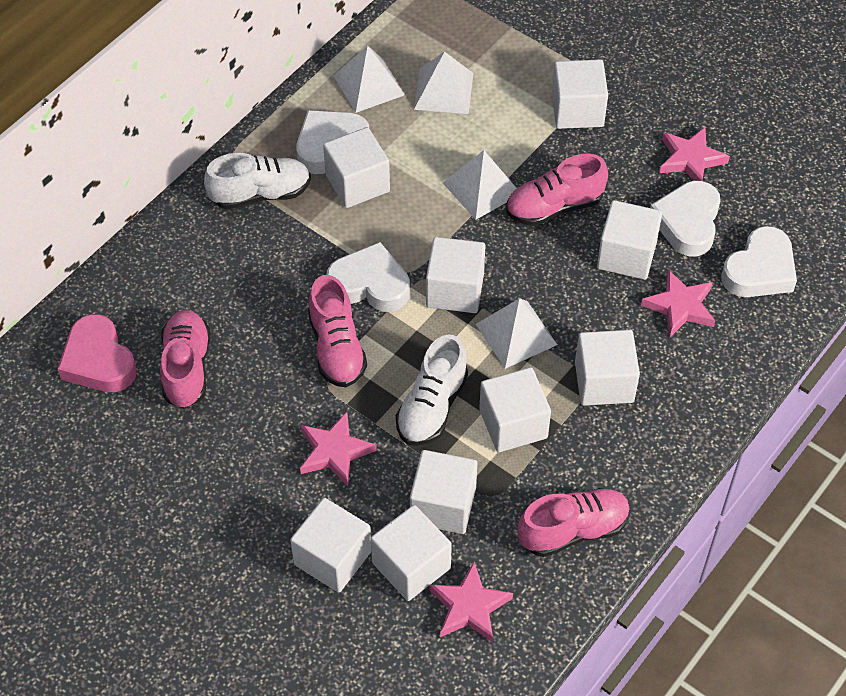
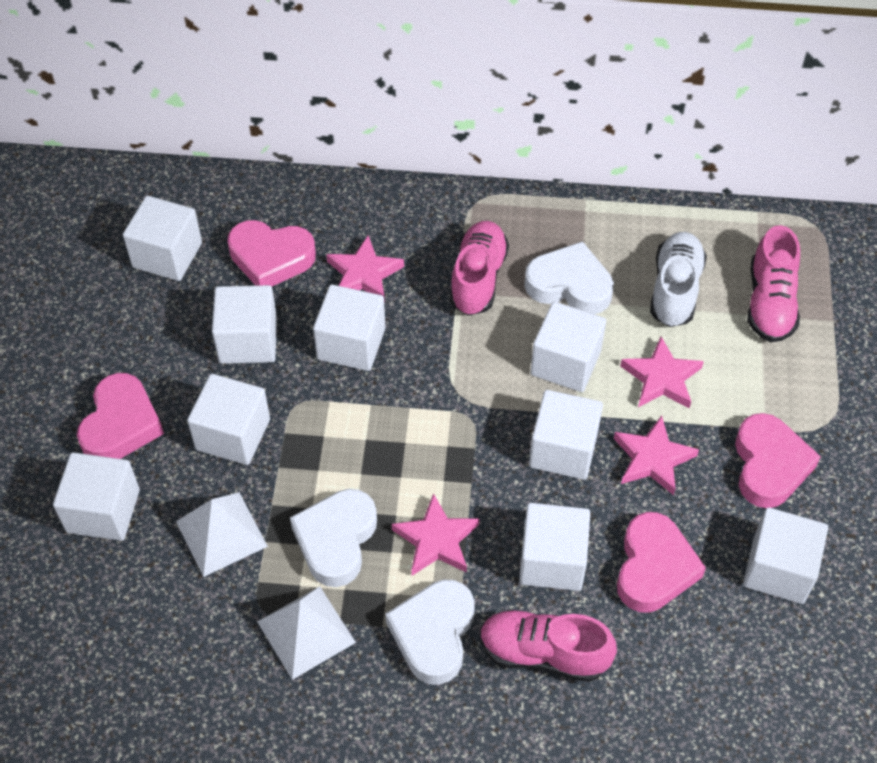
pink heart: [58,314,137,392] = 1 -> [77,373,164,459] [227,220,316,287] [617,512,706,612] [735,413,821,508] = 4
pink shoe: [160,310,210,408] [308,275,367,387] [506,154,608,226] [517,488,630,557] = 4 -> [450,221,509,316] [480,610,617,682] [747,225,800,342] = 3
white heart: [296,110,369,174] [327,242,410,312] [650,181,721,257] [722,226,797,297] = 4 -> [290,489,377,587] [385,580,474,685] [524,241,614,314] = 3
white pyramid: [334,46,405,113] [414,51,473,114] [443,150,517,220] [476,298,557,369] = 4 -> [176,493,268,577] [257,586,356,680] = 2
white shoe: [204,153,311,210] [396,334,468,446] = 2 -> [650,232,707,327] = 1

